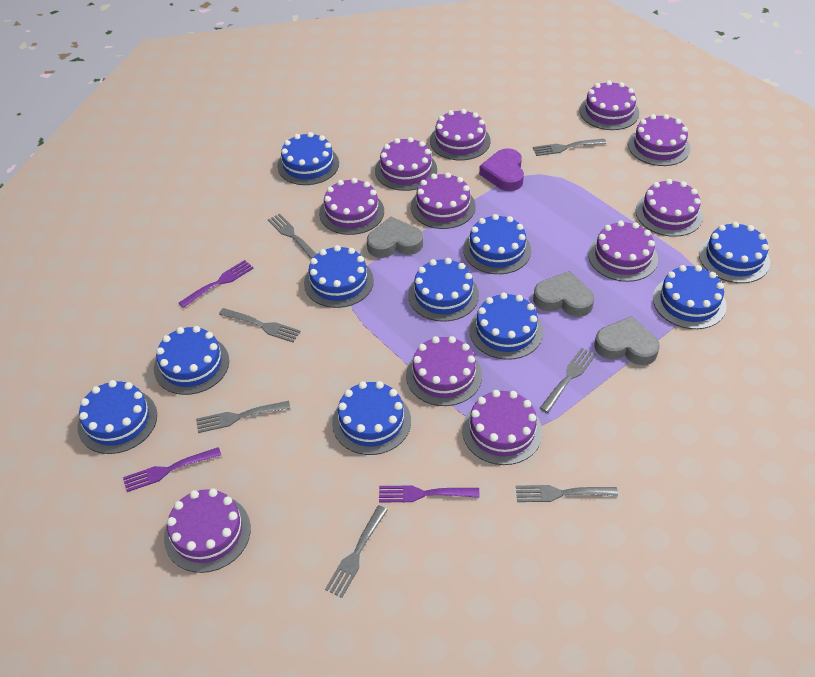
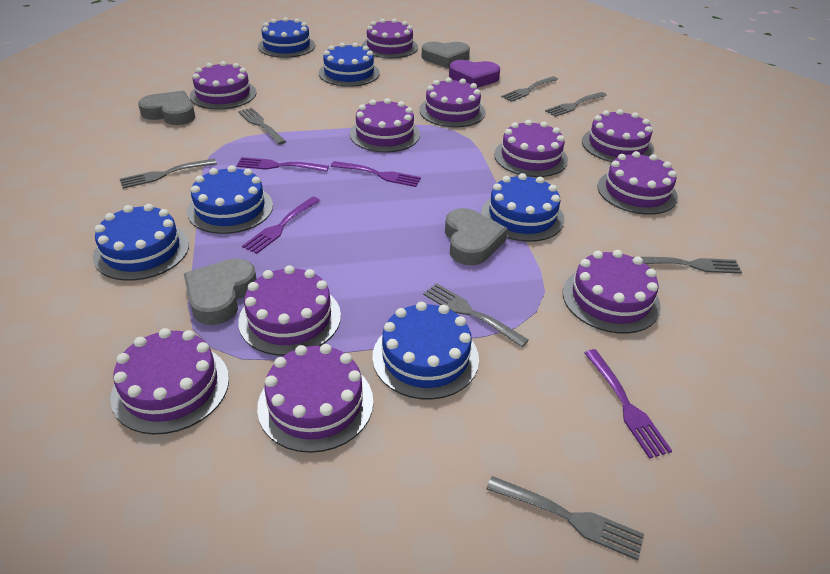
blue cake: [77,380,157,454] [154,326,229,395] [277,132,339,185] [304,245,374,308] [332,381,411,455] [408,258,479,322] [463,214,531,274] [469,292,543,360] [653,265,727,329] [699,222,770,283] = 10 -> [93,204,189,281] [187,165,273,234] [258,17,315,58] [319,43,379,87] [372,301,479,400] [481,173,564,242] = 6
grey heart: [367,217,423,258] [533,271,594,317] [594,316,660,365] = 3 -> [138,91,195,125] [184,259,257,325] [422,42,470,68] [445,208,508,265] = 4
purple fork: [123,447,221,492] [179,260,254,308] [379,485,479,502] = 3 -> [236,157,329,172] [242,197,320,254] [331,161,421,187] [584,349,672,459] = 4

